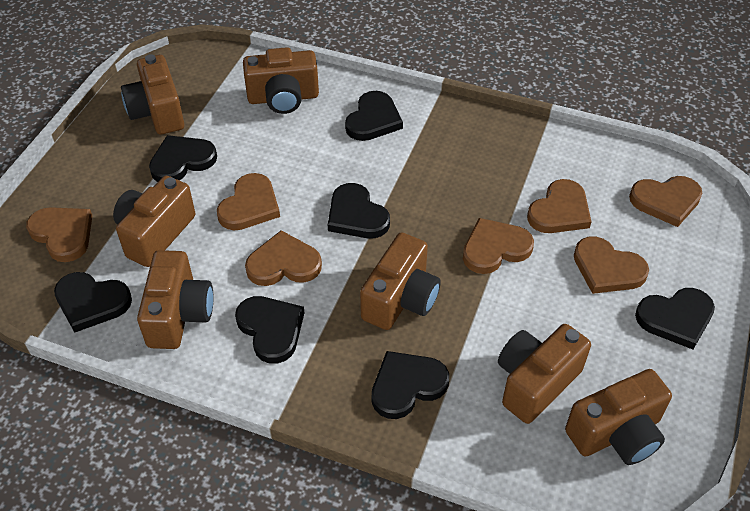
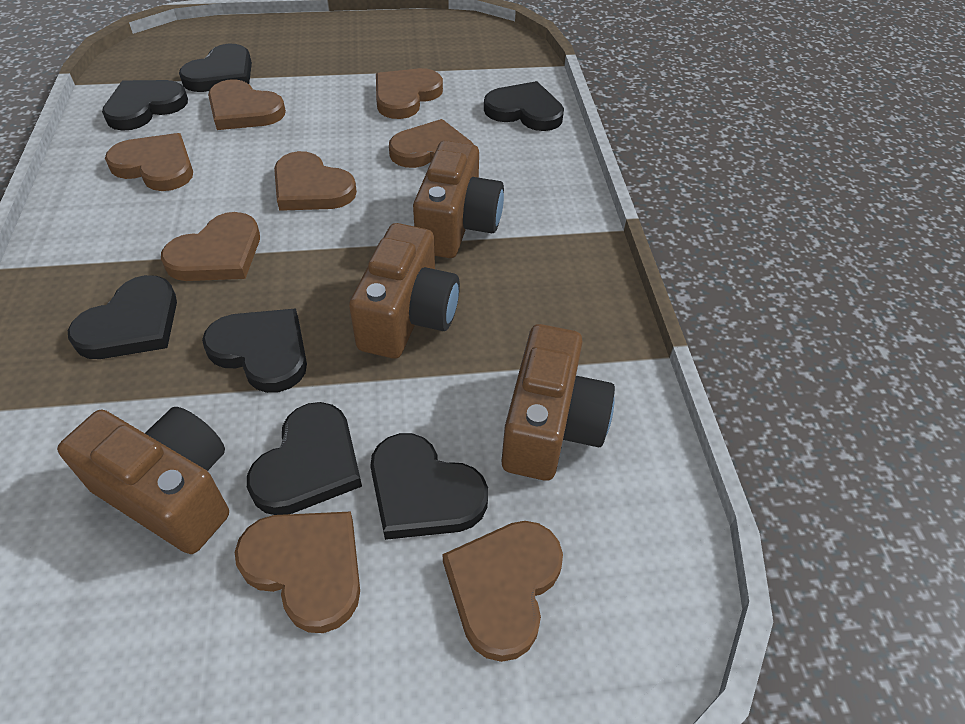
brown camera: [113,176,195,267] [121,54,184,135] [137,250,213,349] [243,47,319,114] [360,232,441,330] [498,324,591,424] [565,369,672,465] = 7 -> [57,407,229,554] [349,223,460,359] [413,140,504,258] [502,324,615,481] = 4
brown heart: [26,207,92,262] [217,173,280,230] [245,230,322,286] [463,218,534,274] [527,179,592,233] [574,236,649,294] [629,176,702,227] = 7 -> [105,133,193,191] [161,212,260,281] [208,79,286,130] [235,512,360,633] [274,151,357,211] [376,68,443,119] [389,119,474,168] [443,521,563,662] = 8

